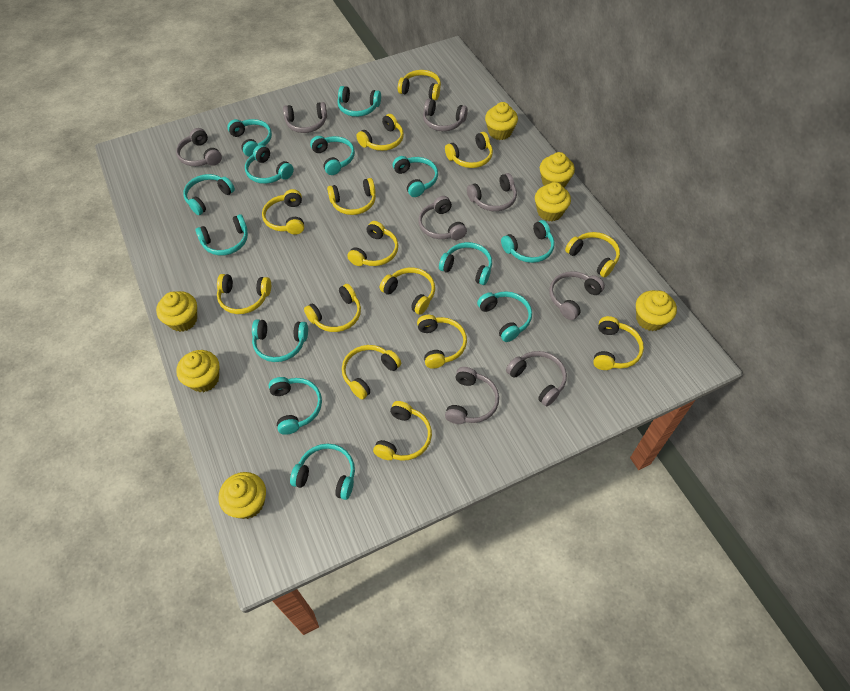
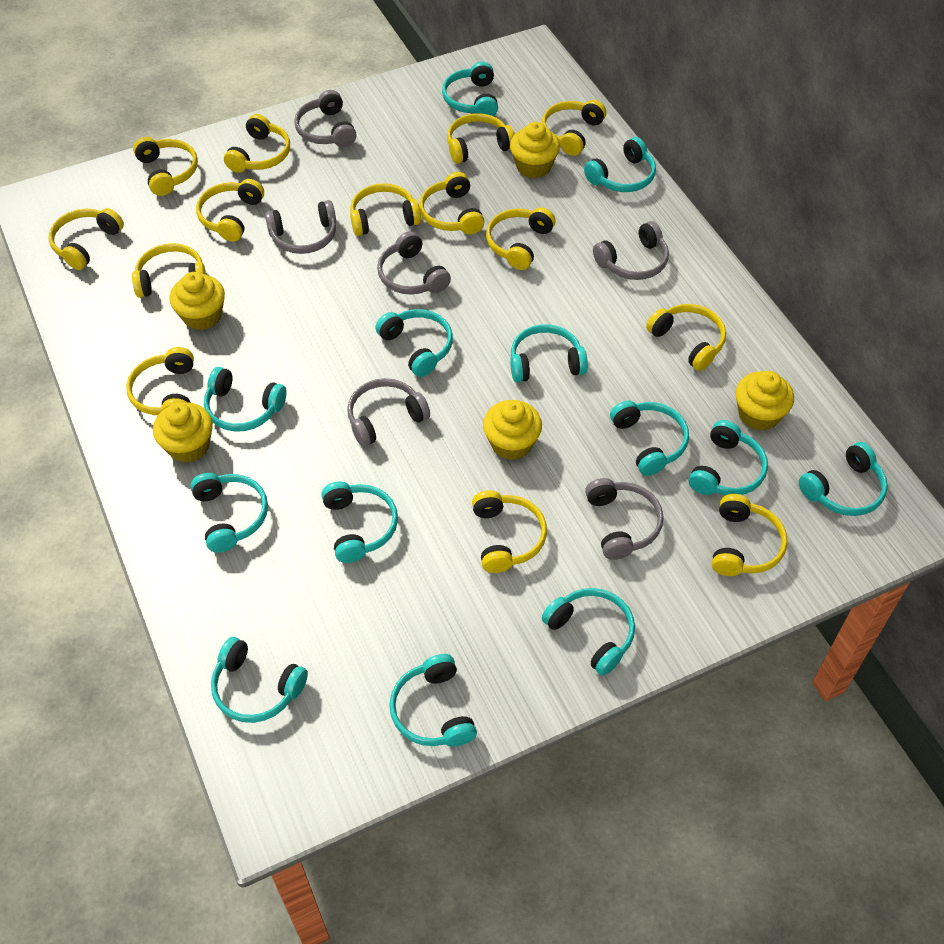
grey headphones: [176,128,222,166] [283,102,327,133] [419,196,467,240] [423,99,468,131] [445,367,499,424] [467,173,517,211] [506,351,567,406] [549,271,605,320] = 8 -> [265,200,336,254] [294,90,357,147] [347,378,430,447] [377,231,451,295] [585,478,664,560] [593,221,669,280] = 6
yellow cupcake: [156,291,197,332] [176,350,219,392] [219,472,266,519] [485,102,518,140] [535,182,571,221] [540,152,575,187] [636,290,677,331] = 7 -> [153,402,213,463] [169,272,225,330] [483,400,542,460] [510,122,560,178] [736,371,794,431] = 5

